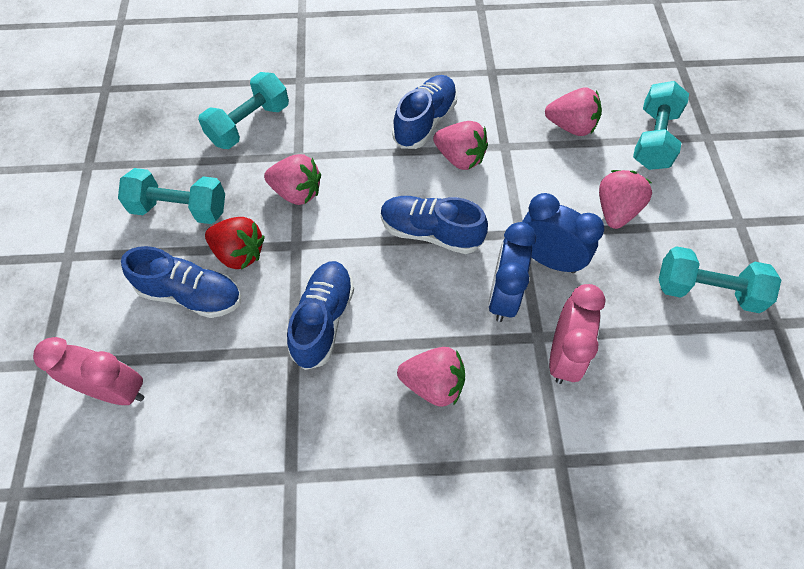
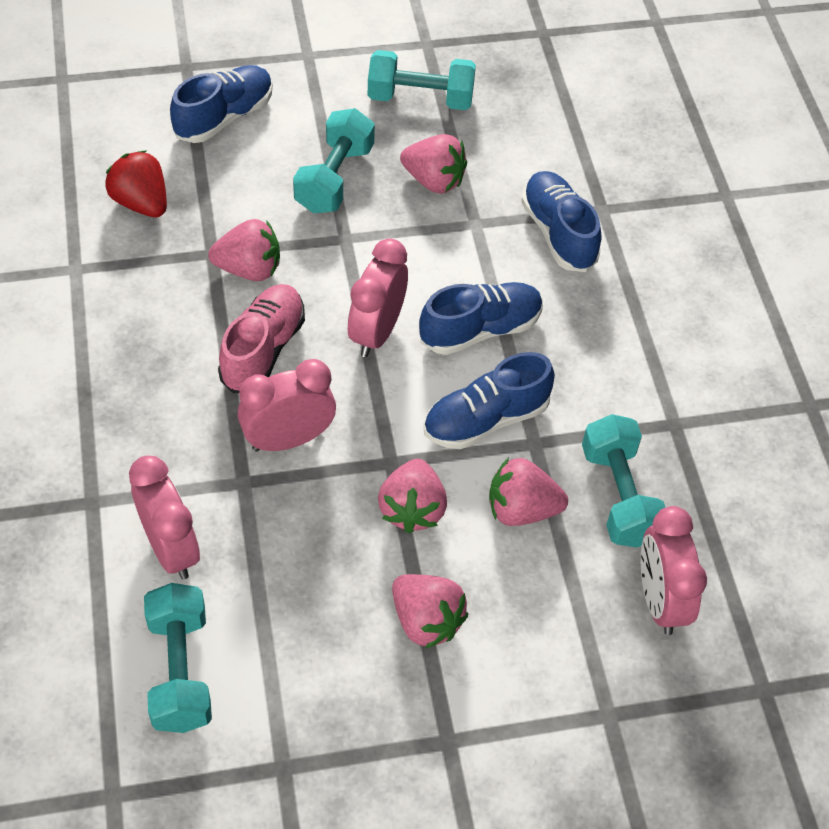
blue clock: [488,222,536,322] [522,193,604,273] = 2 -> none = 0
pink clock: [33,337,144,405] [549,284,606,384] = 2 -> [129,456,200,579] [238,359,336,452] [348,239,408,357] [641,506,707,635] = 4
pink shoe: none = 0 -> [218,284,305,393] = 1

